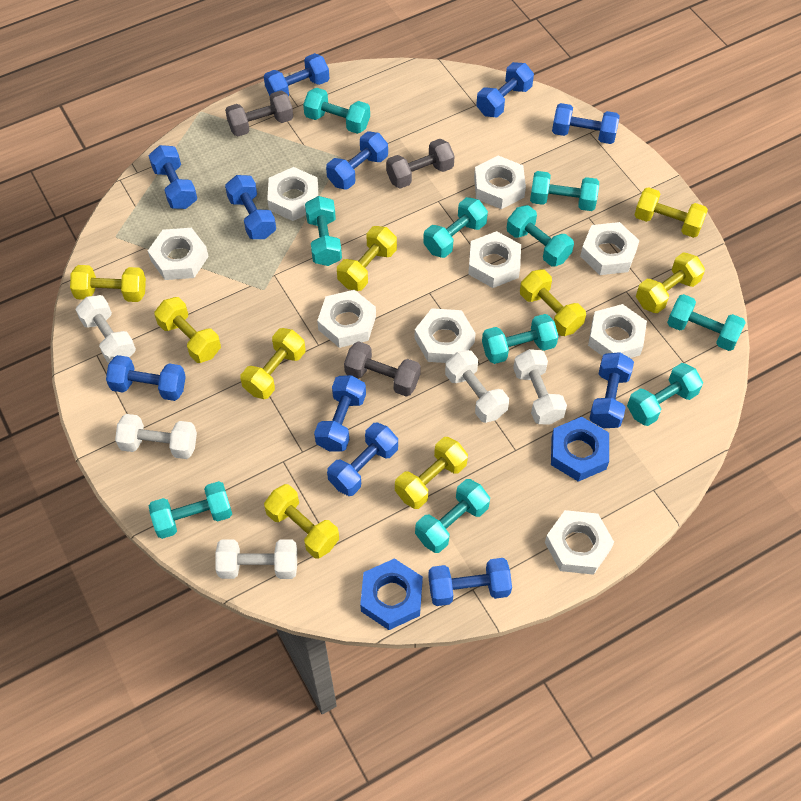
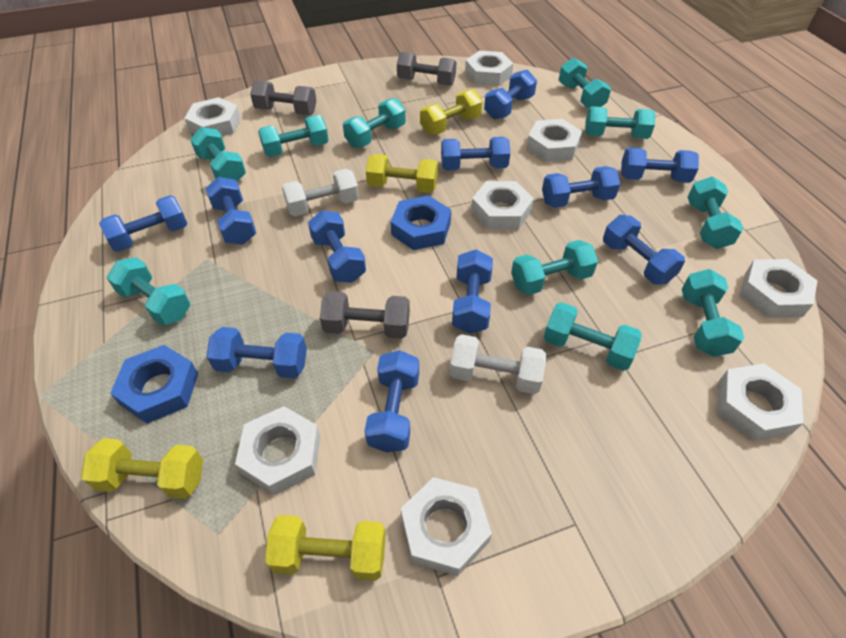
white dumbbell: [75,295,136,364] [115,414,197,459] [215,539,297,579] [445,350,509,423] [513,349,567,425] = 5 -> [282,169,359,216] [450,334,546,394] = 2
white nut: [148,228,209,280] [267,167,318,221] [317,290,376,348] [415,308,476,363] [468,231,521,288] [474,156,526,209] [545,510,614,575] [580,222,640,275] [588,304,647,358] = 9 -> [184,97,241,136] [235,406,320,496] [401,477,492,576] [465,51,514,86] [471,181,534,230] [526,119,582,162] [717,363,804,441] [740,259,817,318] = 8
yellow dumbbell: [70,265,146,302] [154,297,221,363] [241,328,305,399] [264,484,339,559] [337,226,397,291] [395,437,468,509] [520,269,586,336] [634,187,708,238] [636,252,705,313] = 9 -> [81,438,203,499] [265,515,386,581] [366,154,438,193] [420,89,482,135] = 4

